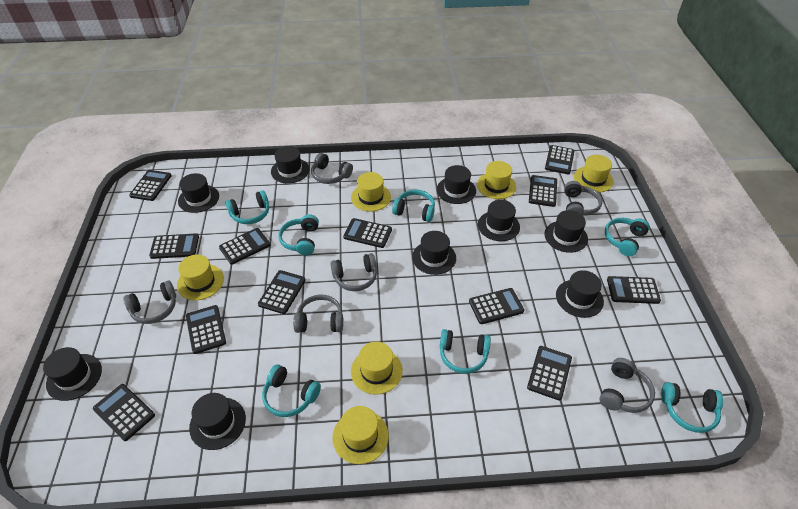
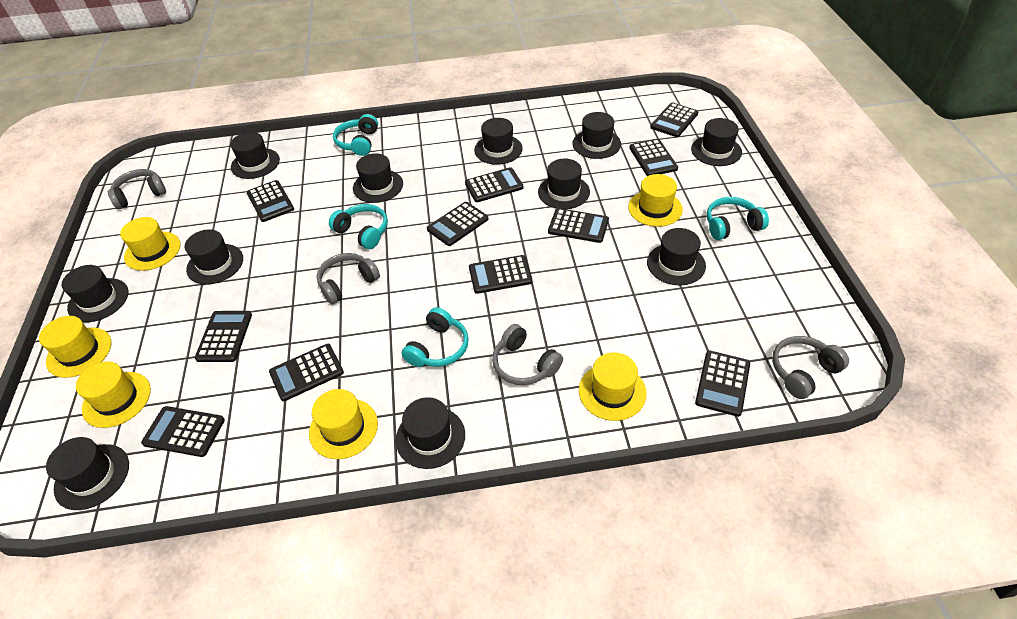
black calculator: [93,384,155,441] [129,170,171,201] [149,233,199,259] [186,305,226,354] [219,228,271,265] [258,270,306,314] [343,218,392,248] [469,288,524,324] [527,346,572,401] [529,175,557,207] [545,145,575,174] [607,276,661,304] = 12 -> [141,406,225,457] [195,311,252,362] [247,180,294,222] [269,344,344,401] [427,202,488,246] [465,167,523,202] [469,255,532,294] [548,208,609,243] [629,139,678,176] [650,103,698,137] [695,350,750,417] = 11
black hat: [43,347,102,401] [178,173,219,213] [189,393,246,450] [271,146,309,184] [412,231,456,275] [437,165,476,204] [478,200,520,241] [545,210,588,253] [556,270,604,318] = 9 -> [46,437,129,510] [62,265,128,322] [185,229,243,285] [230,132,280,179] [353,153,403,203] [396,397,465,469] [474,118,523,165] [538,159,590,209] [573,112,621,159] [647,228,706,285] [691,118,742,166] = 11
grey headphones: [123,281,176,324] [293,294,343,333] [311,153,353,184] [330,253,377,291] [564,181,602,215] [599,358,655,413] = 6 -> [108,169,166,209] [317,253,380,304] [492,324,563,385] [772,336,849,399] = 4
turquoise headphones: [225,190,269,224] [262,364,321,417] [278,214,319,255] [392,189,435,222] [440,329,491,374] [605,218,650,256] [661,382,723,433] = 7 -> [329,204,388,249] [333,114,378,156] [402,307,469,367] [707,197,769,240] = 4

